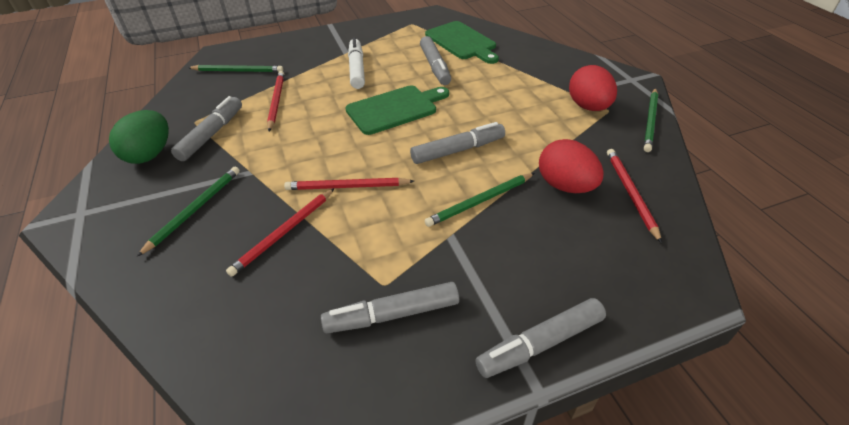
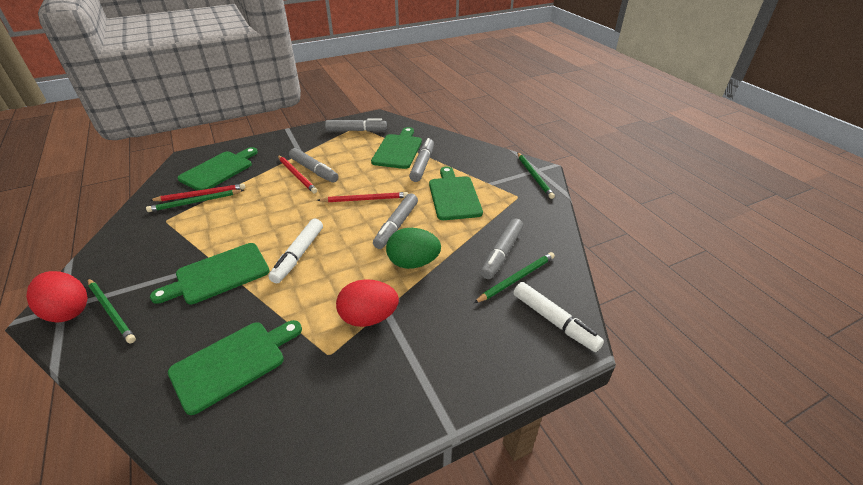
green cutting board: [345,85,449,135] [425,21,499,64] = 2 -> [150,243,270,304] [168,320,302,415] [177,147,258,190] [371,127,422,169] [429,166,483,220] = 5
red pencil: [226,188,335,277] [267,71,284,131] [284,178,414,190] [607,149,662,243] = 4 -> [149,184,245,201] [278,155,317,194] [317,192,408,202] = 3
white marker: [348,37,365,89] = 1 -> [268,219,323,283] [513,282,604,352] = 2

